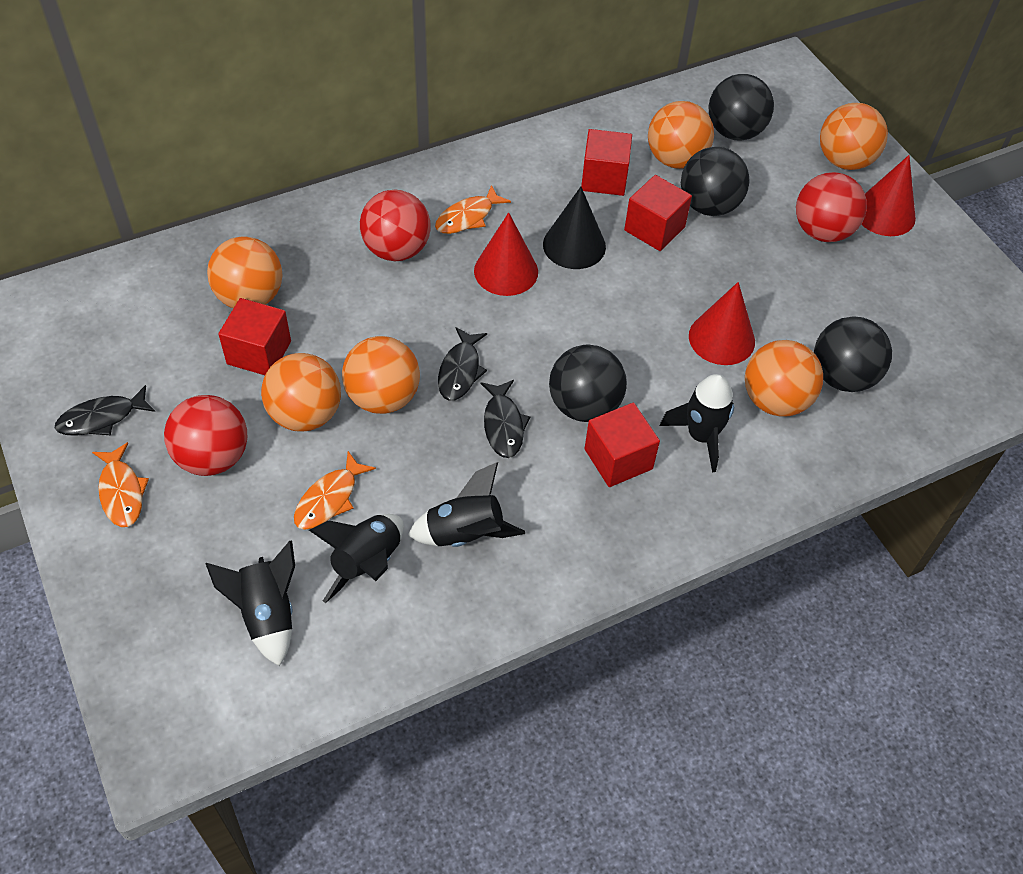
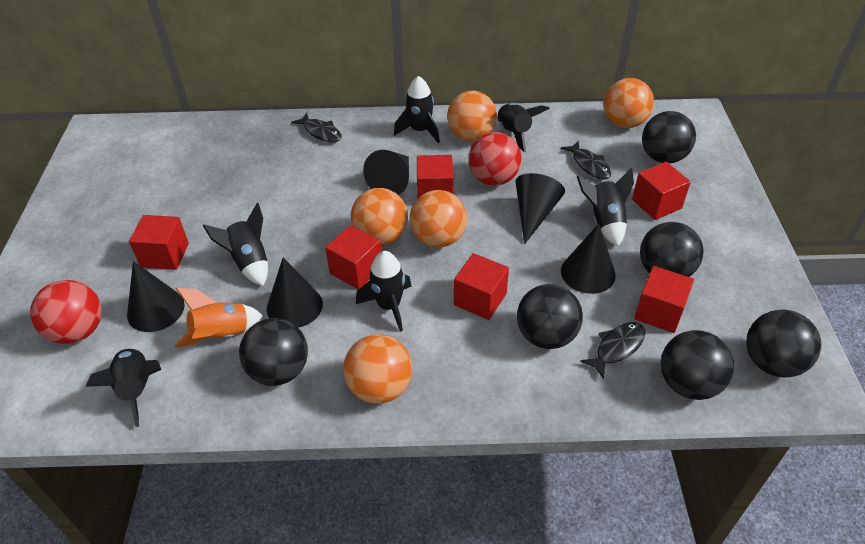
black ball: [549,345,627,422] [681,147,750,216] [709,74,774,141] [814,316,892,392] = 4 -> [239,318,308,386] [517,284,583,349] [640,222,703,277] [642,111,696,163] [661,330,734,400] [746,310,821,377] = 6
black cone: [543,187,606,269] = 1 -> [127,261,185,332] [267,258,323,328] [363,150,409,195] [516,173,565,244] [561,223,616,294] = 5
black rocket: [205,541,295,666] [309,514,404,603] [408,462,525,547] [660,374,734,472] = 4 -> [86,348,161,427] [203,203,268,286] [356,251,412,332] [394,76,440,143] [498,103,550,152] [577,168,634,247] = 6
orange ball: [207,236,283,308] [261,353,341,432] [342,336,420,414] [648,101,714,169] [745,340,823,417] [820,103,888,170] = 6 -> [343,334,412,404] [351,188,408,245] [410,190,467,247] [447,91,497,141] [603,78,654,128] = 5
orange fish: [92,442,149,527] [294,451,376,530] [435,185,511,234] = 3 -> none = 0
orange rocket: none = 0 -> [174,288,263,348] = 1
red ball: [164,395,247,476] [360,190,431,261] [796,172,867,242] = 3 -> [30,280,102,344] [468,132,521,186] = 2
red cone: [474,212,538,296] [689,282,755,365] [861,155,916,236] = 3 -> none = 0
red cube: [218,298,291,375] [581,129,632,196] [584,403,660,487] [624,175,692,251] = 4 -> [129,215,189,270] [325,225,381,290] [417,155,453,198] [454,253,509,320] [632,162,691,220] [634,266,694,333] = 6

